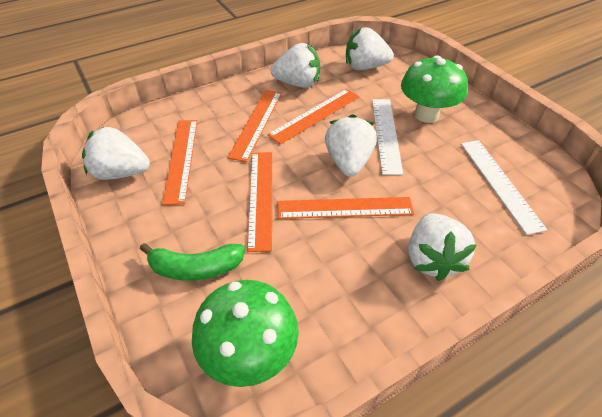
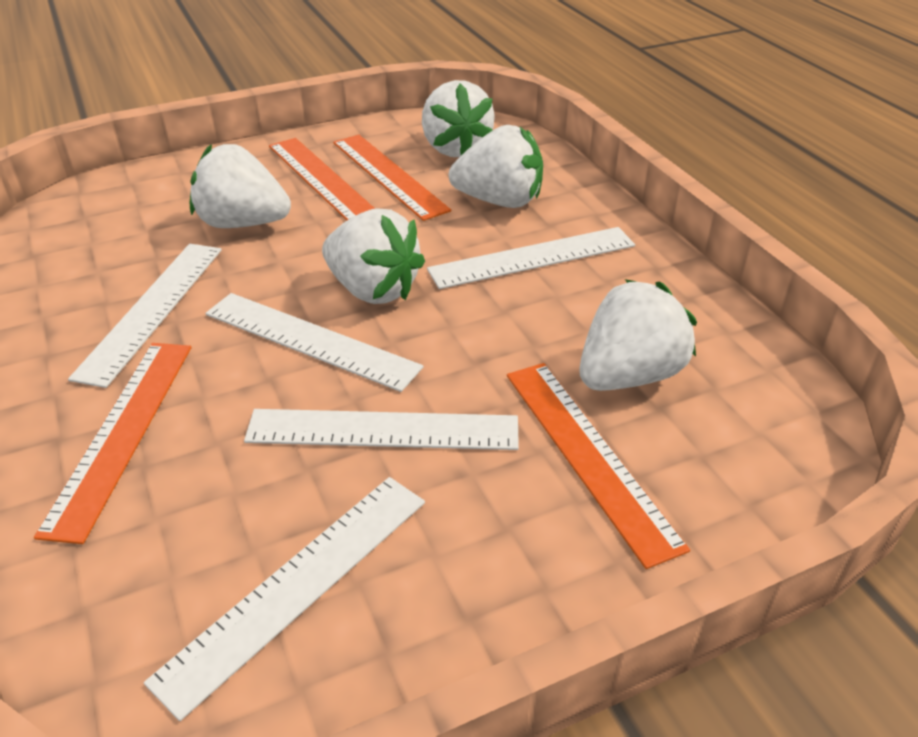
green banana: [140,243,245,281] = 1 -> none = 0
green mushroom: [192,280,299,387] [401,55,468,123] = 2 -> none = 0
orange ruler: [162,120,197,205] [228,90,282,162] [247,152,272,252] [267,89,359,144] [278,197,414,219] = 5 -> [34,343,191,544] [269,138,375,220] [333,135,451,221] [507,363,690,569] = 4
white ruler: [372,99,403,175] [461,140,547,235] = 2 -> [68,244,222,388] [144,477,425,721] [205,293,423,392] [244,409,519,450] [427,227,635,289] = 5

